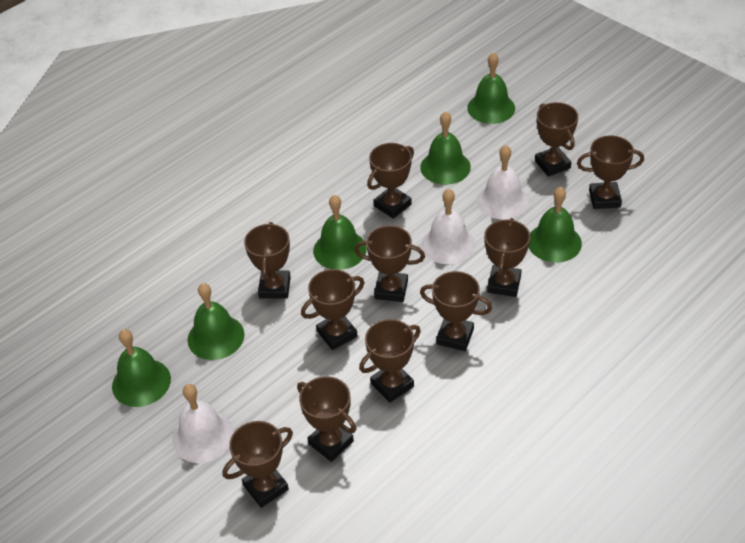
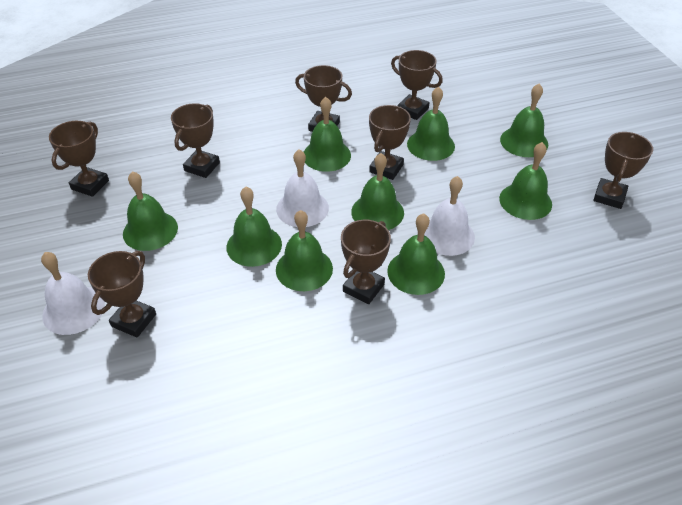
brown trophy: [223,421,293,508] [244,222,291,299] [297,376,356,462] [301,269,364,350] [354,225,425,302] [359,319,421,403] [367,143,414,219] [420,271,492,351] [484,218,530,297] [535,102,578,177] [577,135,644,209] = 11 -> [49,121,109,197] [88,251,156,337] [171,103,220,178] [295,65,352,132] [341,220,391,304] [369,105,411,180] [391,50,443,120] [593,132,653,209] = 8
green bell: [112,329,171,407] [188,283,245,360] [313,195,367,270] [420,111,471,185] [467,52,515,124] [529,186,582,263] = 6 -> [123,171,178,251] [226,187,282,267] [276,210,333,291] [304,97,351,172] [351,153,404,230] [387,213,445,295] [407,86,455,161] [499,142,552,220] [500,84,548,157] = 9

